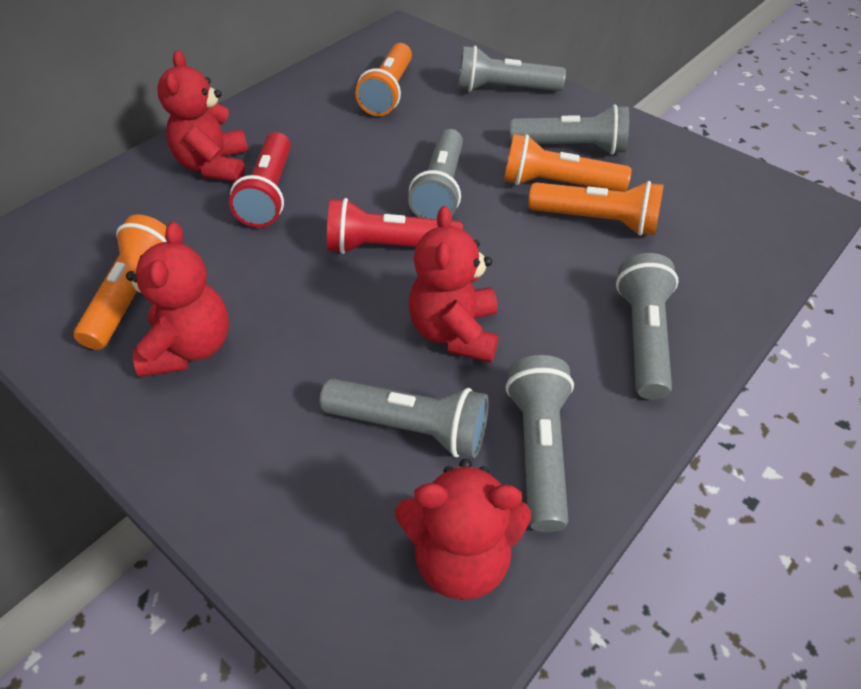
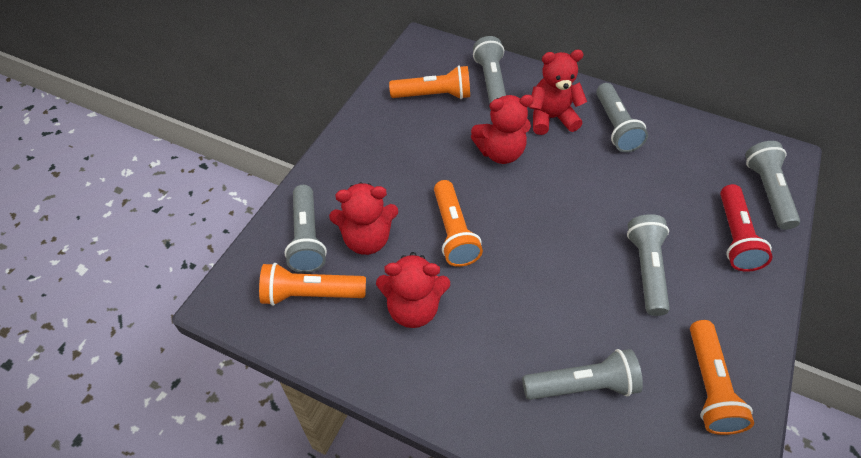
red flashlight: [229,132,291,228] [327,198,463,254] = 2 -> [720,184,773,272] = 1

